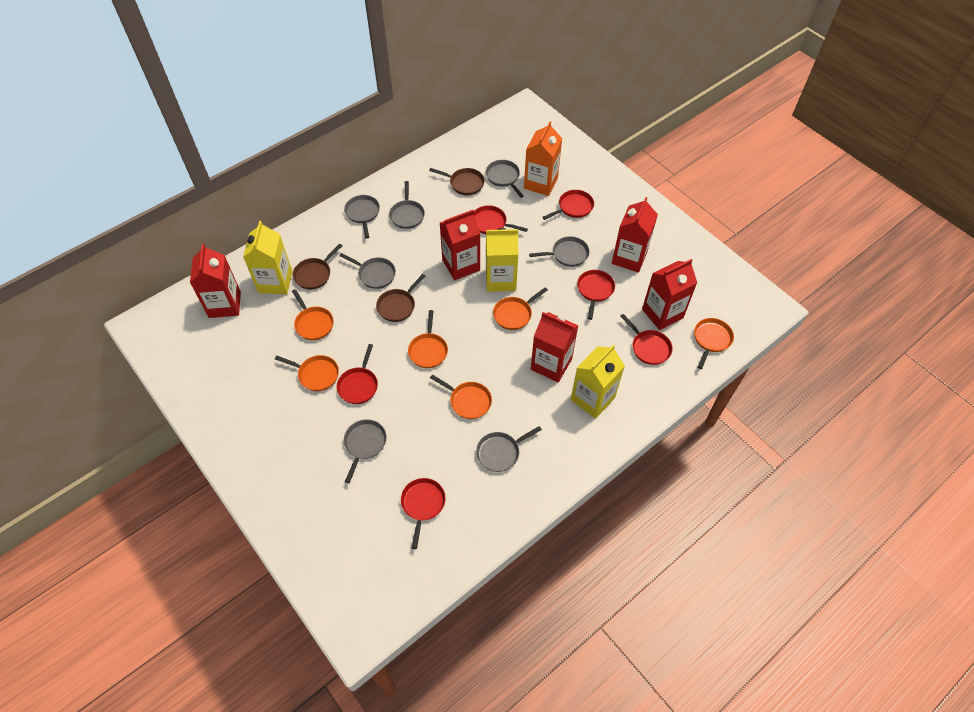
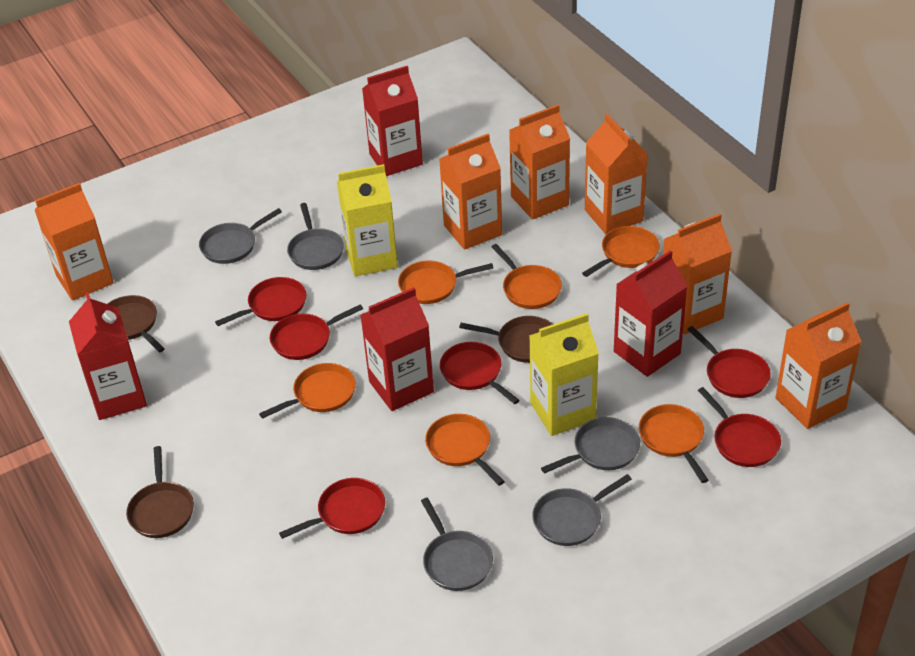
grey pan: [339,253,396,289] [344,195,380,238] [344,419,387,483] [389,181,425,229] [476,426,542,472] [486,160,524,198] [529,236,590,267] = 7 -> [199,208,282,264] [287,203,344,270] [421,498,493,591] [532,474,632,546] [541,417,640,473] = 5
orange carton: [524,121,562,196] = 1 -> [34,183,114,301] [439,134,502,250] [509,105,570,220] [585,114,648,234] [663,214,732,334] [776,302,862,429] = 6
red carton: [190,244,241,318] [440,210,480,280] [531,312,579,382] [612,197,658,273] [642,259,697,330] = 5 -> [69,292,147,420] [361,287,434,411] [362,66,423,176] [614,250,687,377] = 4
yellow carton: [243,221,292,294] [486,228,518,292] [571,344,625,419] = 3 -> [337,164,398,276] [529,313,599,436] = 2

